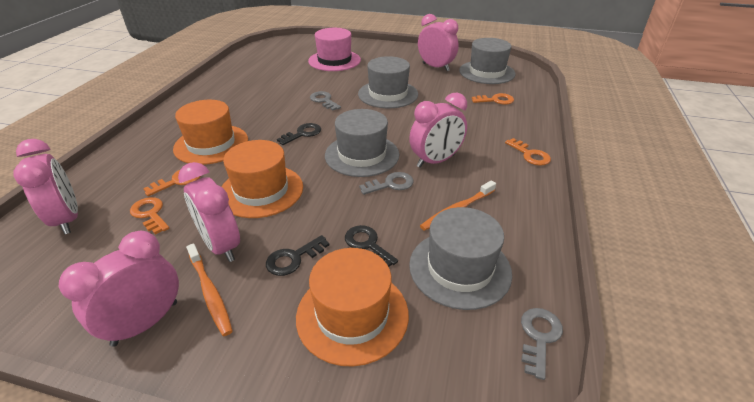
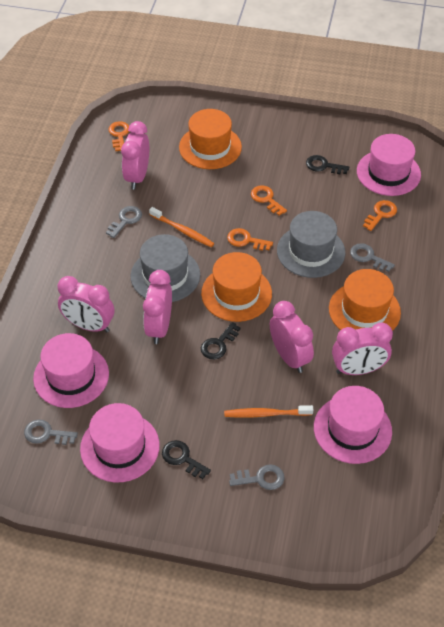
grey hat: [325,109,399,177] [358,56,418,108] [409,207,512,310] [459,38,516,84] = 4 -> [131,234,200,302] [277,211,345,278] = 2
grey key: [310,91,341,111] [359,172,413,195] [521,308,563,380] = 3 -> [24,419,78,445] [106,206,142,238] [229,464,284,490] [350,243,395,272] = 4
pink hat: [308,28,361,71] = 1 -> [33,333,109,408] [80,403,160,482] [314,386,392,464] [357,134,421,196] = 4

